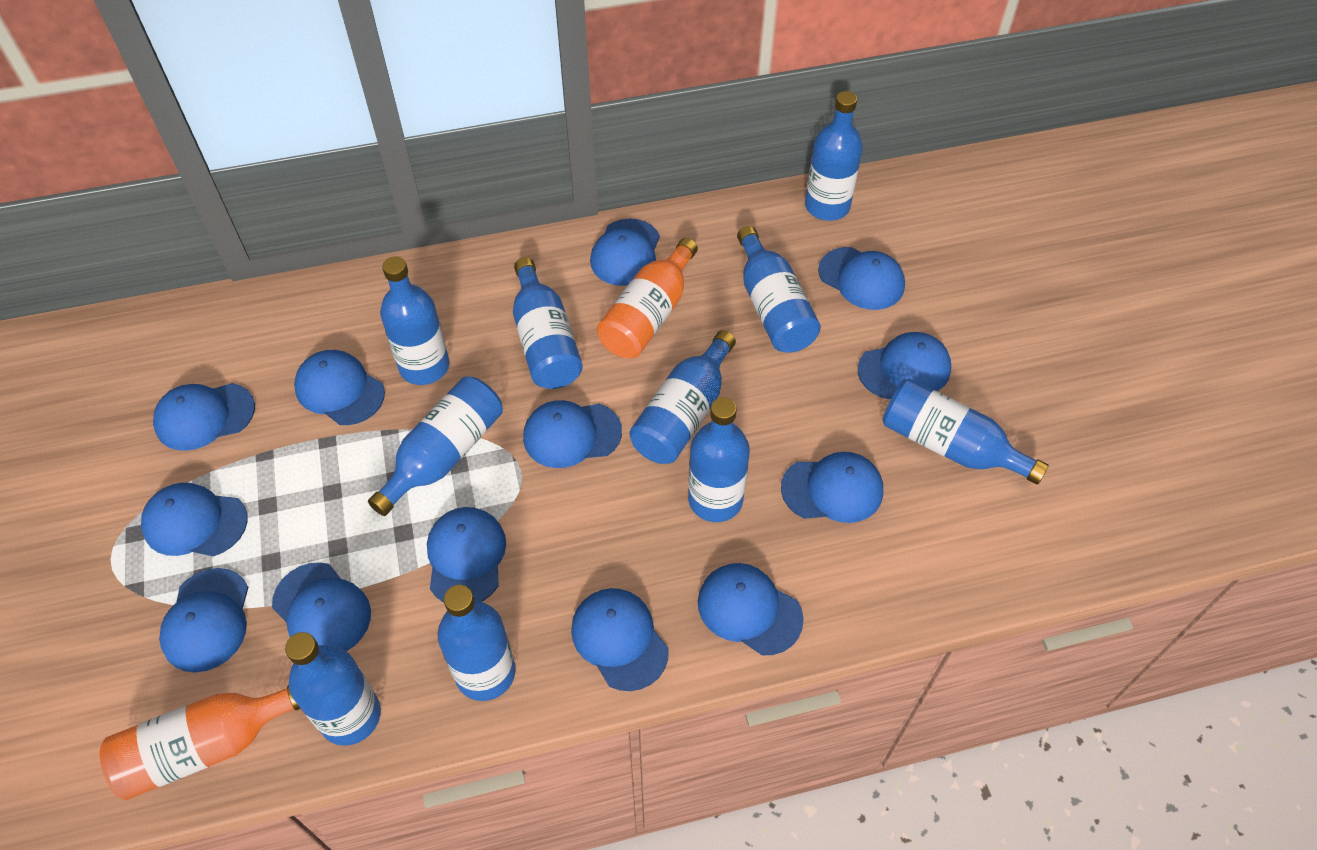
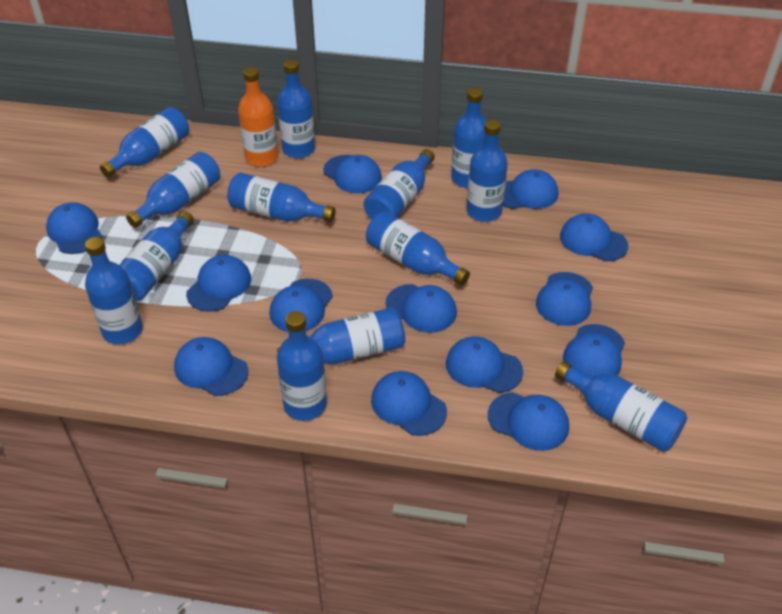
blue bottle: [285,632,381,746] [368,377,503,516] [380,257,449,385] [438,585,516,701] [513,257,583,389] [629,330,736,464] [688,397,750,522] [737,226,821,353] [805,91,863,221] [883,379,1049,485] = 10 -> [85,237,143,344] [100,107,189,177] [119,211,194,301] [126,152,220,228] [227,173,336,222] [277,60,315,158] [277,307,405,364] [277,311,327,421] [364,149,435,220] [366,211,470,286] [451,88,487,188] [466,120,508,222] [555,361,687,452] = 13
orange bottle: [100,685,300,800] [597,238,698,358] = 2 -> [238,67,278,167] = 1

